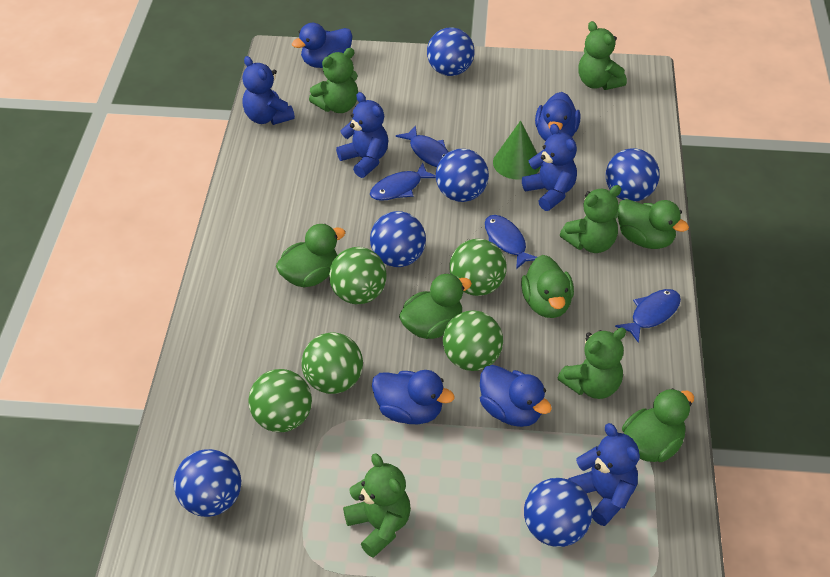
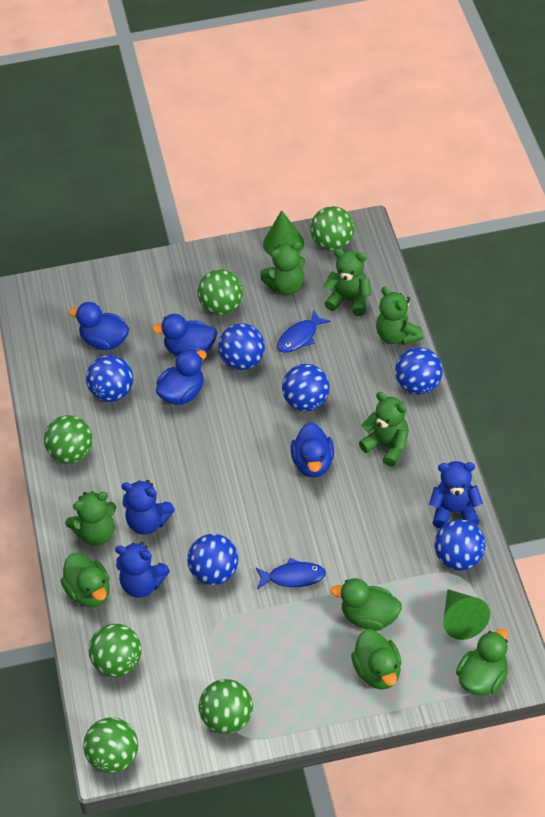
blue fish: [370,163,436,201] [396,125,448,167] [485,215,537,269] [615,289,681,343] = 4 -> [256,558,326,589] [277,310,331,353] = 2
blue teddy bear: [242,56,295,125] [336,92,388,178] [522,124,577,211] [568,423,640,526] = 4 -> [115,542,170,598] [121,480,175,535] [429,461,483,528] = 3
green ball: [248,369,312,432] [301,332,363,394] [329,247,387,304] [443,310,503,371] [449,239,507,296] = 5 -> [44,415,93,464] [83,718,138,773] [89,624,142,677] [198,269,243,315] [199,679,253,734] [310,206,355,251] = 6
green cone: [493,120,541,180] = 1 -> [263,210,304,256] [443,589,490,640] = 2
green duck: [276,224,345,287] [399,274,472,339] [521,255,574,318] [618,199,689,249] [622,388,694,462] = 5 -> [61,553,110,607] [330,578,402,631] [351,629,401,690] [456,629,509,695] = 4

